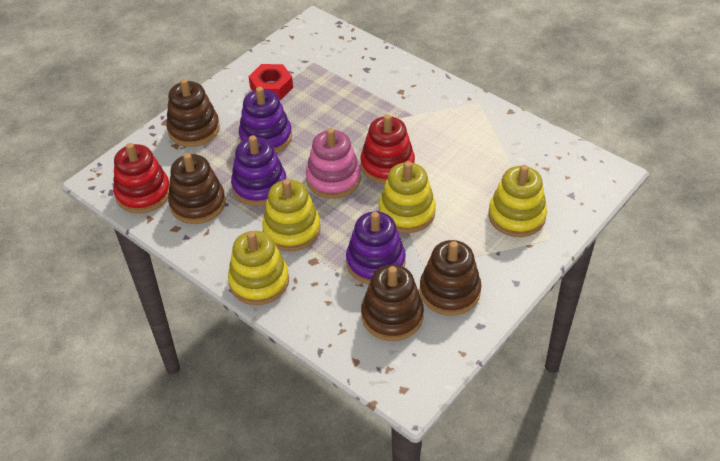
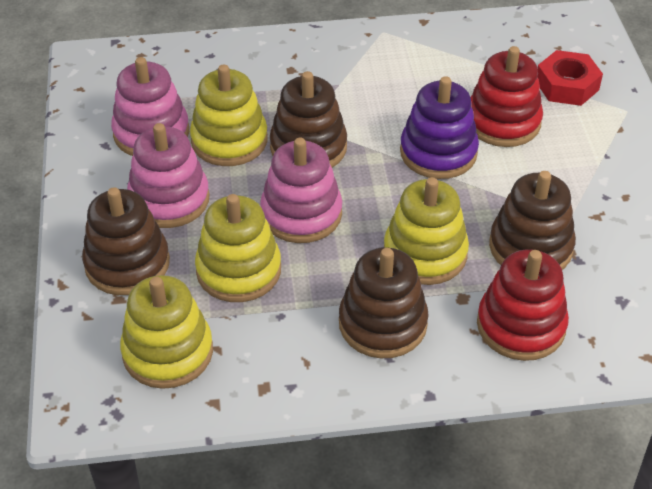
pink stacking toy: [306,128,361,199] = 1 -> [111,57,189,156] [127,123,210,228] [260,138,342,243] = 3
purple stacking toy: [231,135,286,206] [239,87,292,153] [346,211,406,284] = 3 -> [400,76,479,179] = 1

